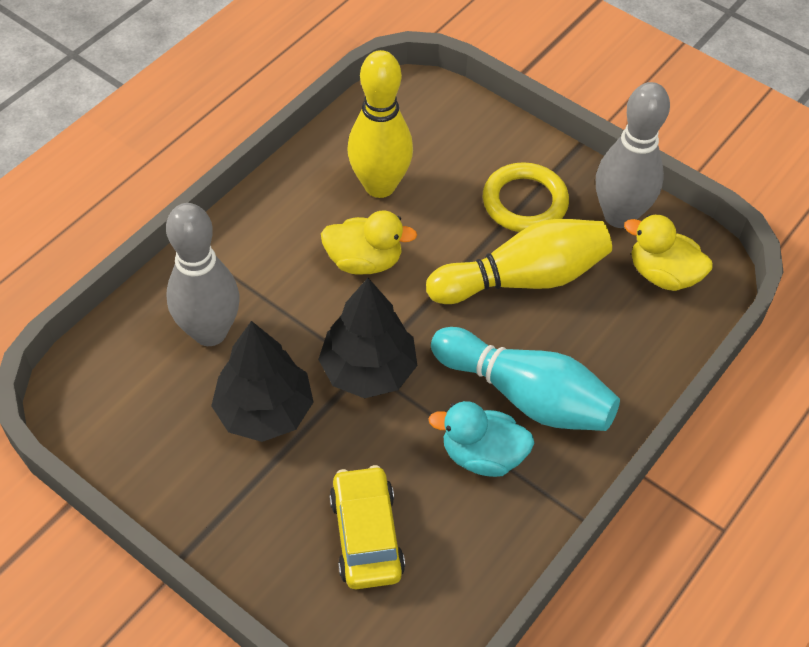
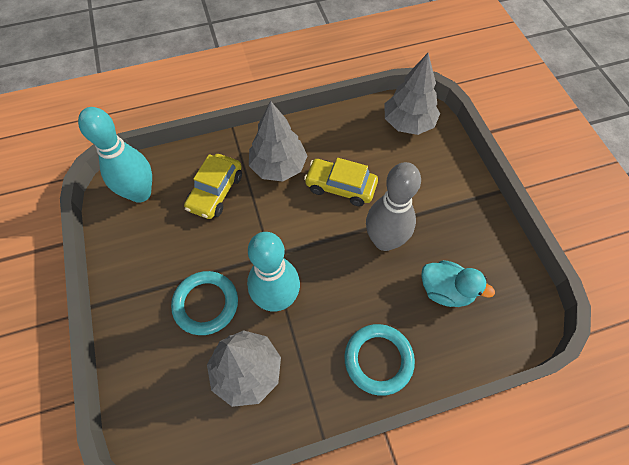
black tree: [211,321,313,442] [318,278,417,398] = 2 -> none = 0
grey bowling pin: [166,203,240,346] [596,82,670,228] = 2 -> [366,162,421,251] = 1
grey tree: none = 0 -> [207,330,281,407] [249,101,307,182] [385,53,440,135] = 3
turquoise bowling pin: [431,327,620,431] = 1 -> [78,107,152,203] [247,232,300,311] = 2
turquoise ring: none = 0 -> [171,271,238,335] [344,324,415,396] = 2
yellow bowling pin: [347,50,413,198] [426,219,612,304] = 2 -> none = 0
yellow car: [329,465,405,589] = 1 -> [184,154,242,219] [304,158,378,206] = 2
yellow duck: [321,211,417,275] [624,214,713,291] = 2 -> none = 0
yellow ring: [483,162,569,232] = 1 -> none = 0

